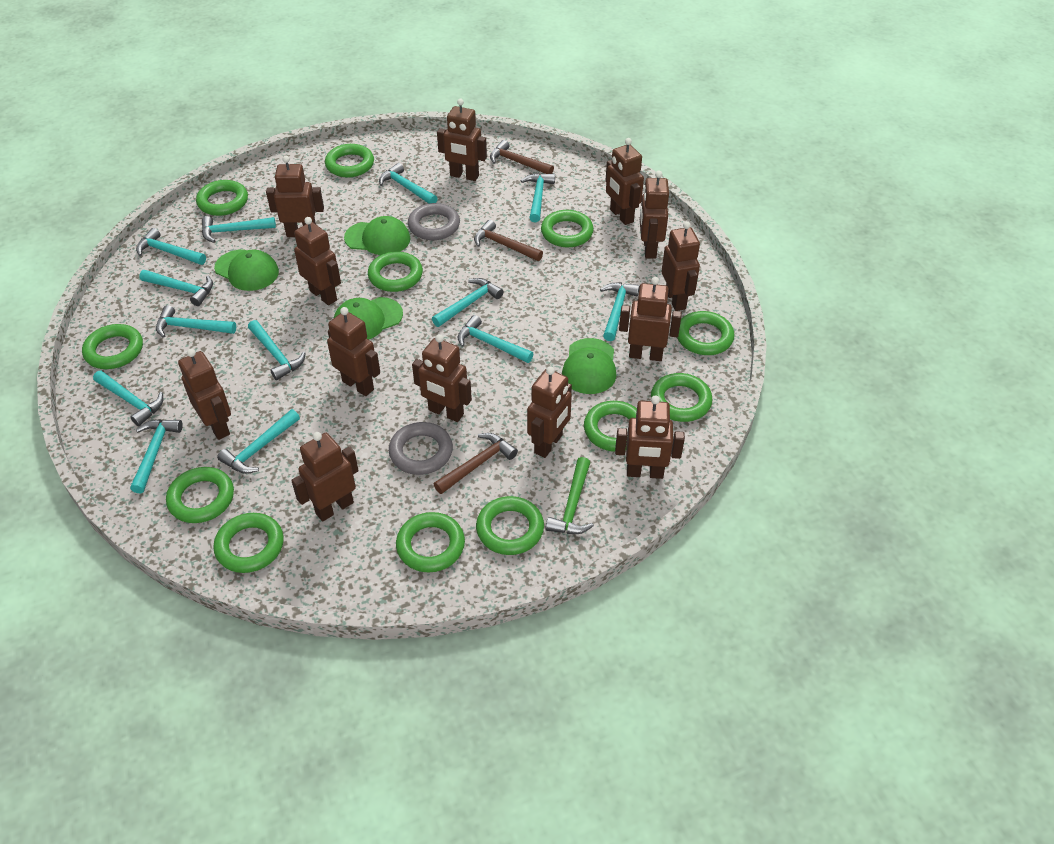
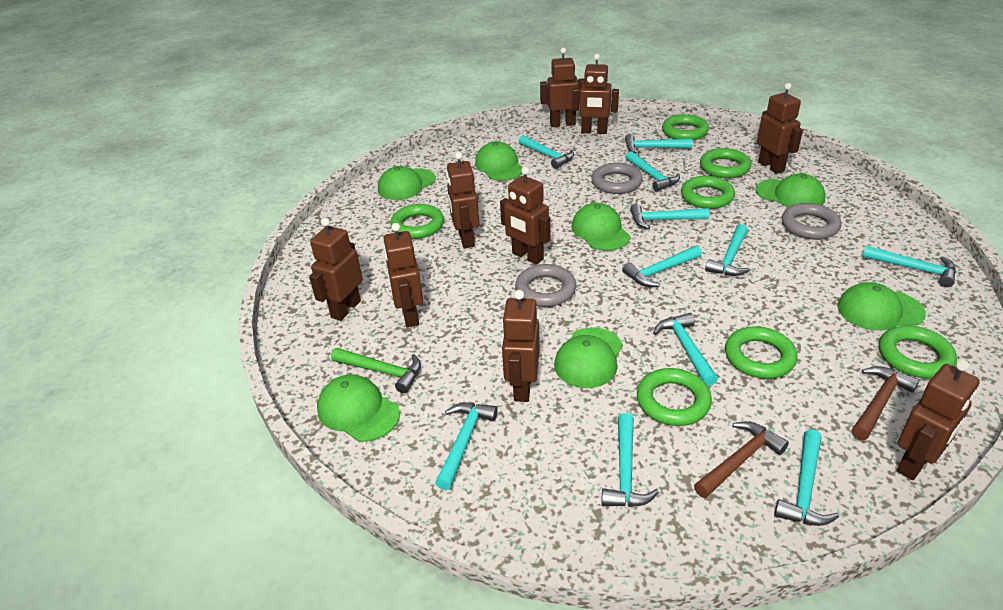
brown hammer: [434,433,518,494] [474,220,543,261] [490,140,554,174] = 3 -> [694,421,789,498] [852,366,920,440] = 2
brown robot: [178,349,231,440] [266,156,324,237] [291,432,359,521] [294,217,341,305] [327,307,380,396] [412,334,472,422] [437,98,487,181] [527,366,572,458] [605,138,644,225] [615,395,685,479] [619,277,682,361] [640,171,669,259] [662,221,700,311] = 13 -> [309,218,363,321] [383,223,423,327] [446,152,480,248] [500,167,551,264] [502,290,540,402] [540,48,585,127] [572,54,619,134] [757,83,803,174] [897,360,980,480] = 9
green cap: [214,249,279,291] [333,297,403,340] [344,216,410,255] [562,338,616,394] = 4 -> [317,374,400,442] [378,166,436,200] [475,141,523,181] [554,327,623,388] [572,203,630,251] [756,173,825,207] [837,282,926,331] = 7
green ring: [82,324,143,369] [166,467,234,523] [196,180,248,216] [213,513,284,573] [325,144,374,177] [368,251,423,292] [396,512,465,572] [476,496,544,555] [541,210,594,247] [584,401,637,452] [651,373,713,422] [677,311,734,355] = 12 -> [390,204,444,239] [637,368,712,426] [662,114,709,141] [681,176,735,209] [700,148,751,178] [725,326,798,379] [879,325,957,378] = 7
grey ring: [389,422,453,475] [408,203,460,240] = 2 -> [515,264,577,307] [591,163,643,194] [782,203,841,240] = 3
turquoise hammer: [93,371,163,426] [130,419,183,493] [136,228,206,265] [139,270,213,306] [156,305,236,338] [202,216,276,243] [217,409,300,474] [248,320,306,380] [379,163,438,203] [432,278,503,327] [458,315,533,363] [521,173,555,222] [600,283,640,341] = 13 -> [435,403,498,490] [518,135,574,169] [601,413,659,507] [622,246,702,287] [625,134,693,154] [626,151,680,192] [630,204,710,229] [653,313,718,386] [705,224,750,276] [774,430,839,526] [862,246,956,287] = 11

